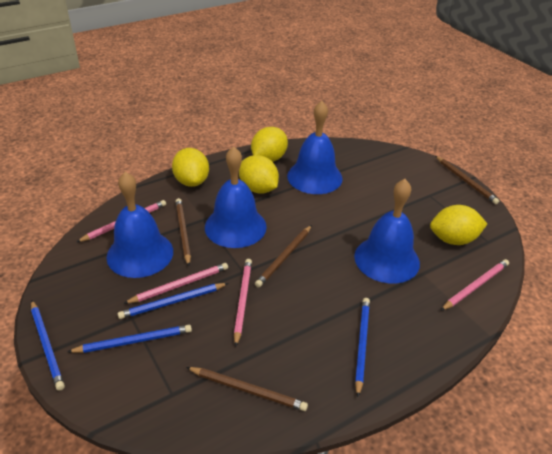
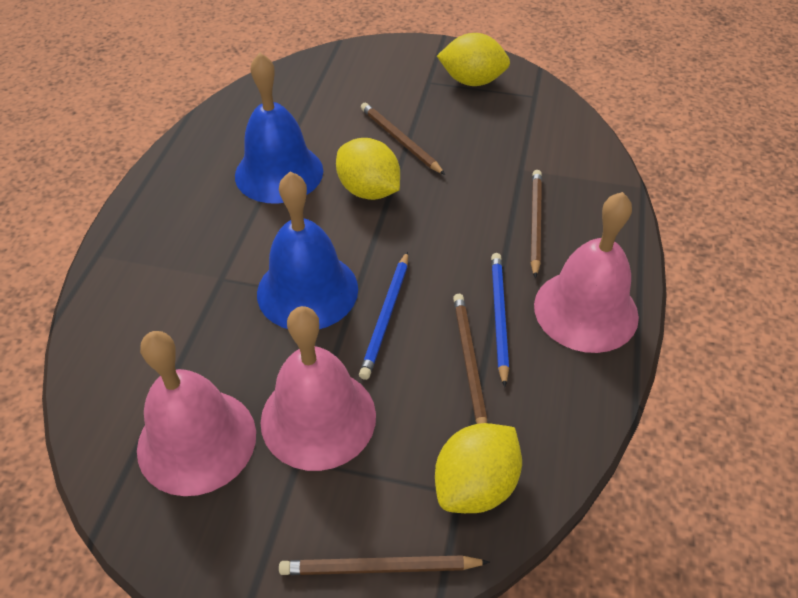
blue bell: [107,172,173,278] [205,146,267,248] [287,101,343,194] [354,179,420,284] = 4 -> [235,53,323,204] [257,171,358,329] = 2
blue pencil: [31,300,65,391] [67,325,192,353] [118,283,228,319] [355,298,370,397] = 4 -> [359,251,408,380] [491,253,509,387] = 2
pink bell: none = 0 -> [137,331,256,496] [261,306,376,471] [534,192,639,353] = 3
pink pencil: [77,200,166,242] [123,263,228,304] [234,259,252,347] [441,259,509,311] = 4 -> none = 0
yellow lemon: [172,148,209,187] [239,155,279,194] [251,127,288,162] [430,205,487,245] = 4 -> [336,138,400,200] [435,423,522,513] [437,33,510,86] = 3

